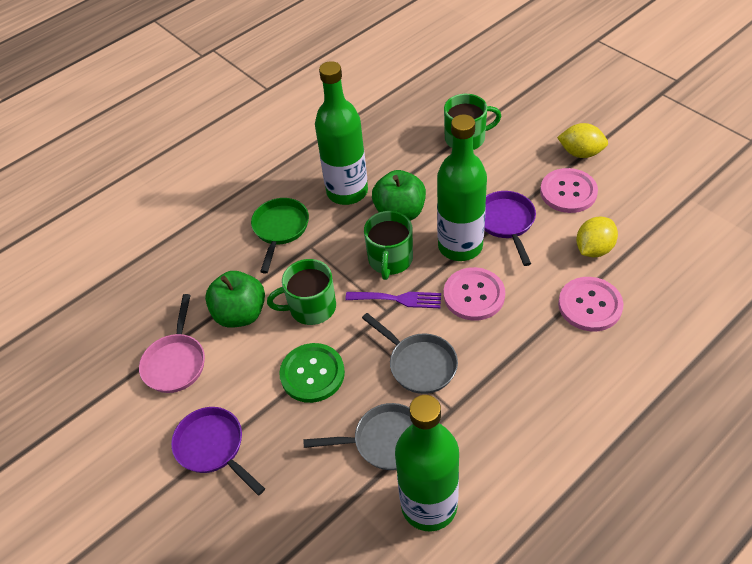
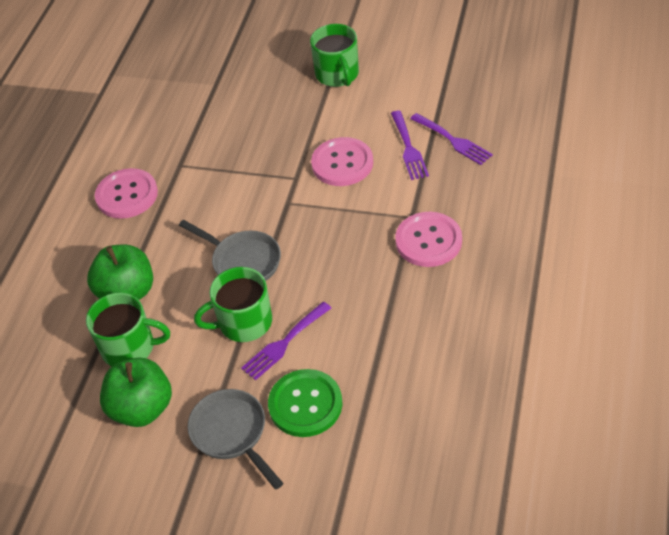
green bottle: [315,61,368,205] [395,395,459,531] [437,114,487,261] = 3 -> none = 0
green pan: [251,198,309,274] = 1 -> none = 0
pink pan: [139,294,205,393] = 1 -> none = 0
purple fork: [345,292,441,308] = 1 -> [241,302,331,380] [391,111,429,180] [410,113,493,165] = 3
purple pan: [171,407,265,495] [484,191,536,266] = 2 -> none = 0
yellow lemon: [557,123,608,158] [576,217,618,257] = 2 -> none = 0

